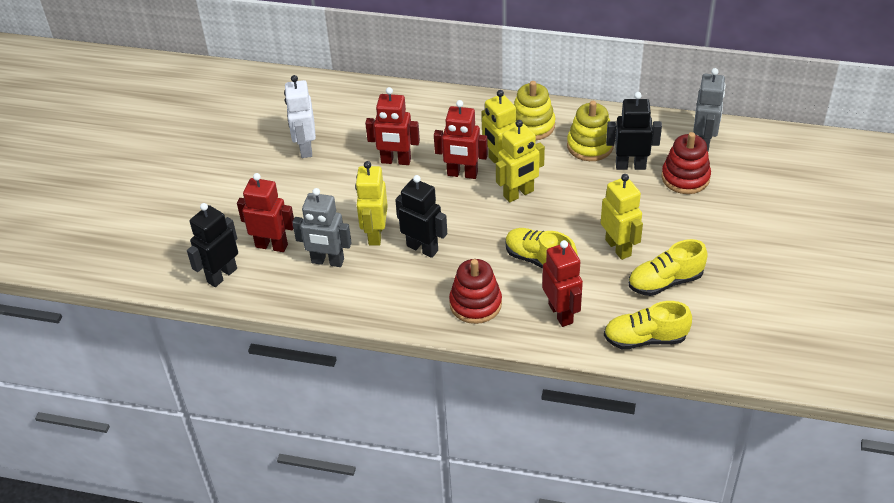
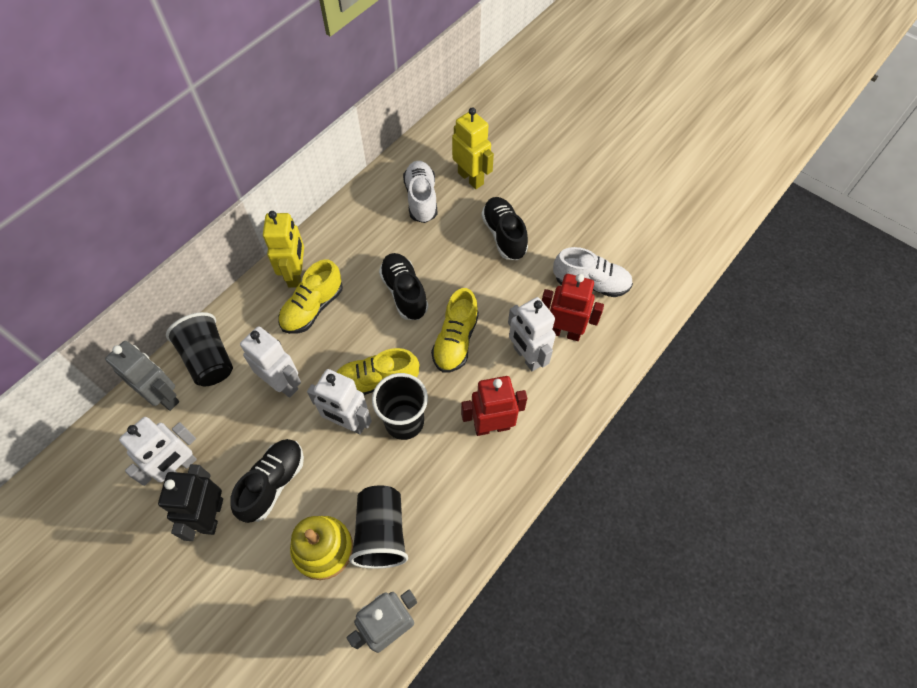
black cup: none = 0 -> [166,312,233,386] [349,485,408,569] [372,373,428,440] = 3
black robot: [187,203,238,287] [395,175,447,258] [606,92,662,170] = 3 -> [158,464,223,541] = 1
black shoe: none = 0 -> [230,439,304,523] [379,253,428,320] [481,197,528,260] = 3
red robot: [237,173,294,252] [365,87,420,165] [434,100,488,179] [542,240,583,327] = 4 -> [461,376,527,436] [542,274,604,341] = 2
red stacking toy: [449,259,502,324] [661,132,711,194] = 2 -> none = 0
white robot: [284,75,316,158] = 1 -> [119,417,197,486] [240,326,301,398] [307,369,372,434] [508,297,556,371] = 4
white shoe: none = 0 -> [403,161,437,223] [553,247,633,297] = 2
yellow robot: [355,161,388,246] [481,90,516,163] [496,120,545,203] [601,174,643,260] = 4 -> [263,211,304,288] [452,107,494,189] = 2
yellow stacking toy: [514,81,555,140] [567,101,614,161] = 2 -> [290,516,353,580] = 1

